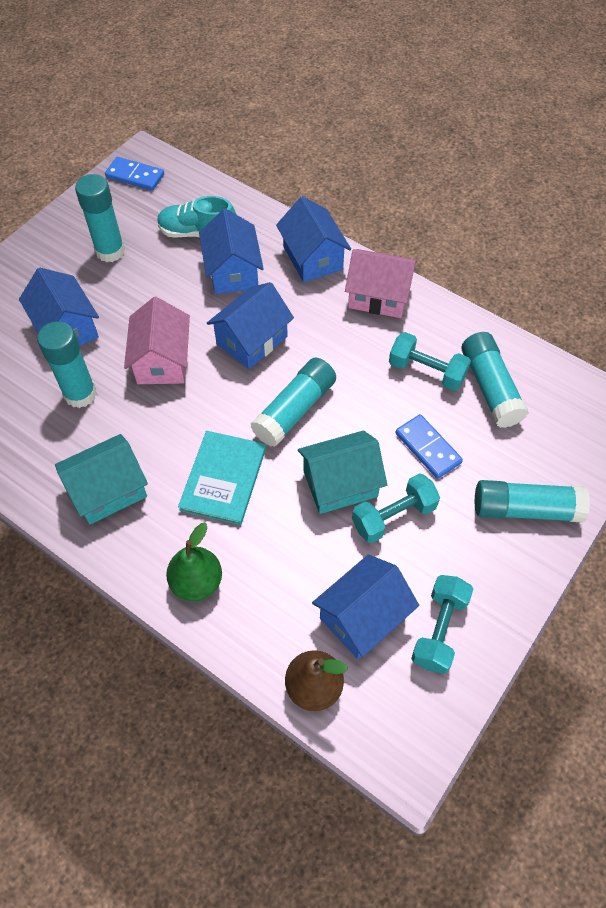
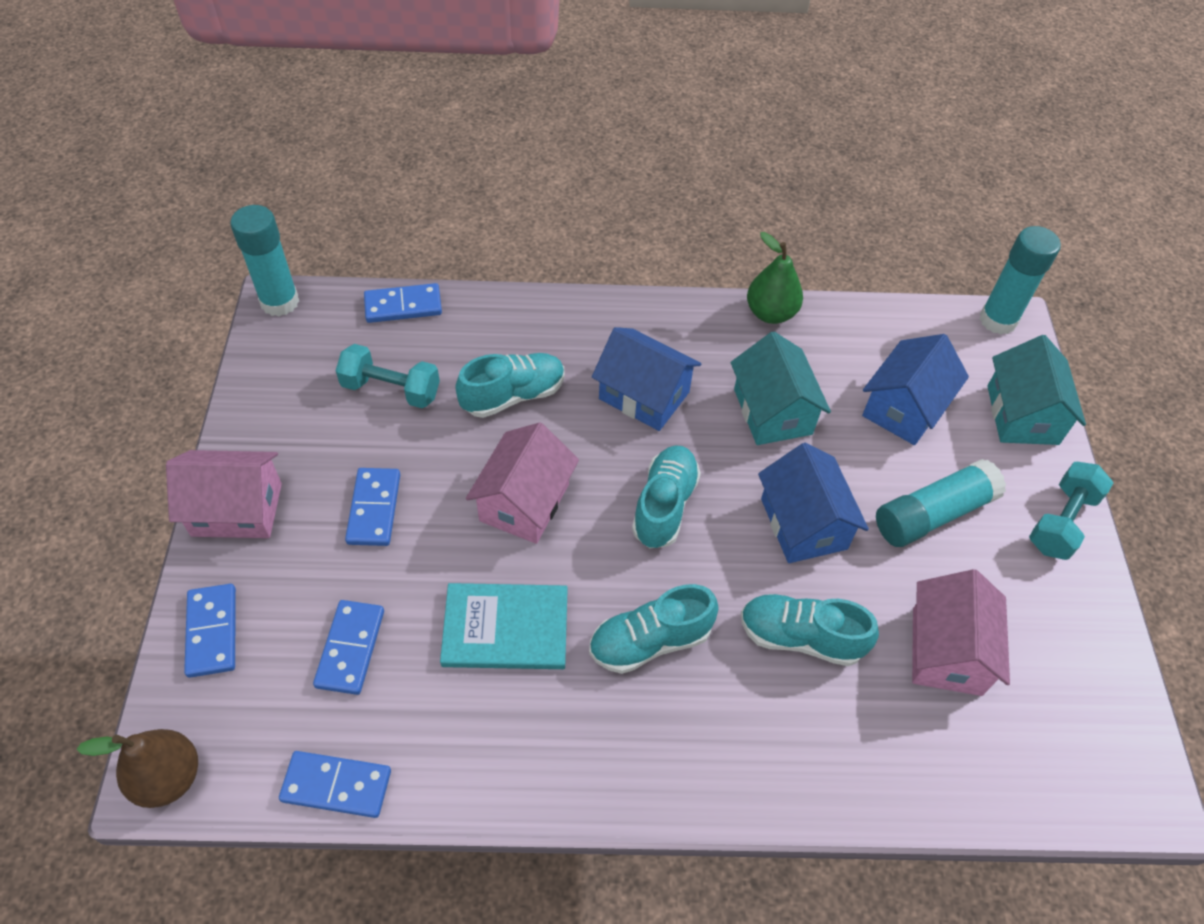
blue domino: [105,157,164,191] [396,414,463,479] = 2 -> [184,584,236,678] [279,751,391,818] [313,600,384,695] [345,468,400,546] [364,283,442,323] = 5
blue house: [19,268,99,346] [199,208,264,294] [207,282,294,369] [276,196,351,282] [312,554,419,659] = 5 -> [592,327,701,431] [758,443,869,563] [862,334,969,445] = 3
pink house: [124,297,190,384] [345,249,417,318] = 2 -> [166,450,282,538] [466,422,579,544] [912,569,1010,696] = 3
turquoise dumbbell: [352,473,440,543] [389,332,471,391] [411,575,473,674] = 3 -> [336,344,440,408] [1029,462,1113,560] = 2
turquoise glue stick: [37,321,97,408] [75,174,125,262] [251,358,336,447] [461,332,529,428] [475,480,590,523] = 5 -> [230,205,299,316] [876,459,1006,547] [979,226,1061,334] = 3
turquoise shoe: [157,196,236,238] = 1 -> [455,353,565,418] [589,584,719,674] [632,446,701,549] [741,594,879,666] = 4

